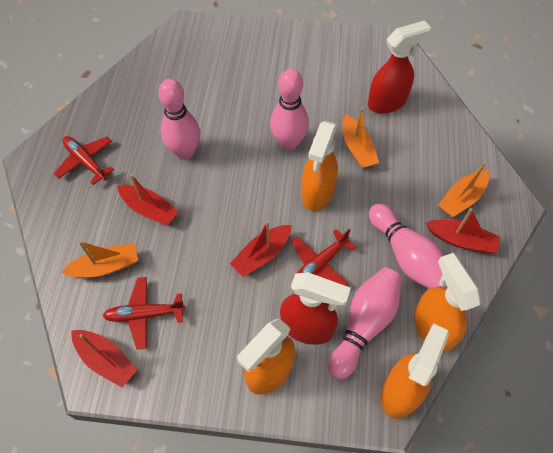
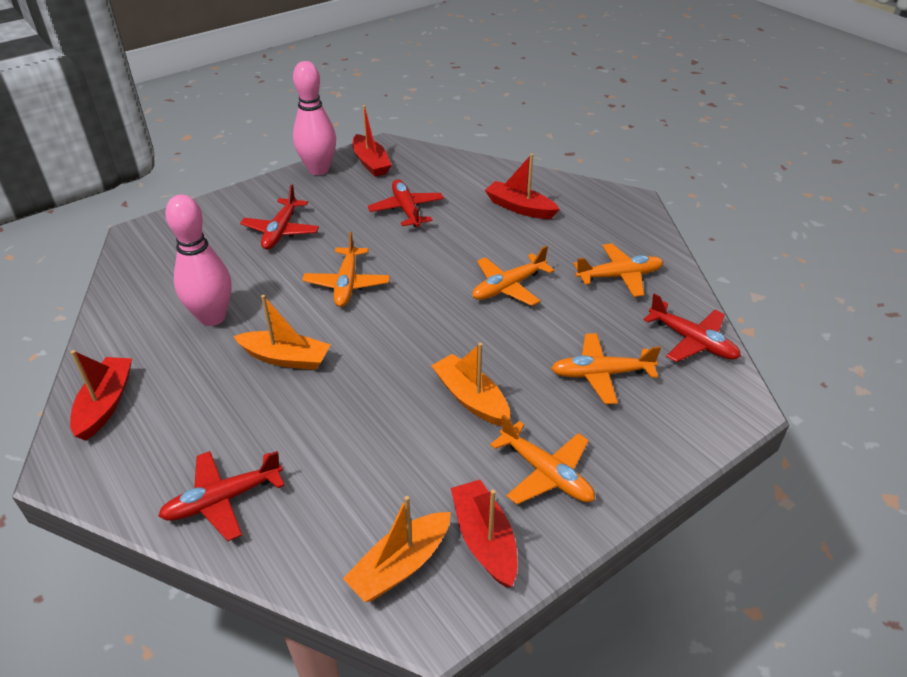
orange plane: none = 0 -> [302,232,390,307] [472,246,555,306] [490,414,595,505] [551,333,661,404] [574,243,664,297] = 5
orange spray bottle: [237,319,295,395] [301,121,338,211] [381,324,449,419] [414,253,480,353] = 4 -> none = 0
pink bowling pin: [158,79,200,160] [270,69,309,150] [328,268,402,379] [369,203,448,289] = 4 -> [165,195,232,326] [293,61,336,175] = 2
red plane: [53,136,114,185] [103,277,186,350] [291,229,357,286] = 3 -> [158,451,285,541] [240,184,319,250] [368,179,444,227] [643,293,741,362] = 4
red spray bottle: [280,272,351,345] [368,20,431,114] = 2 -> none = 0

